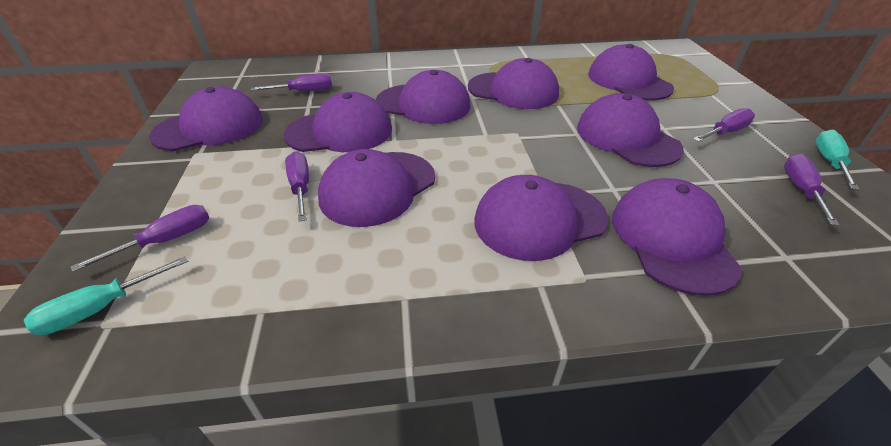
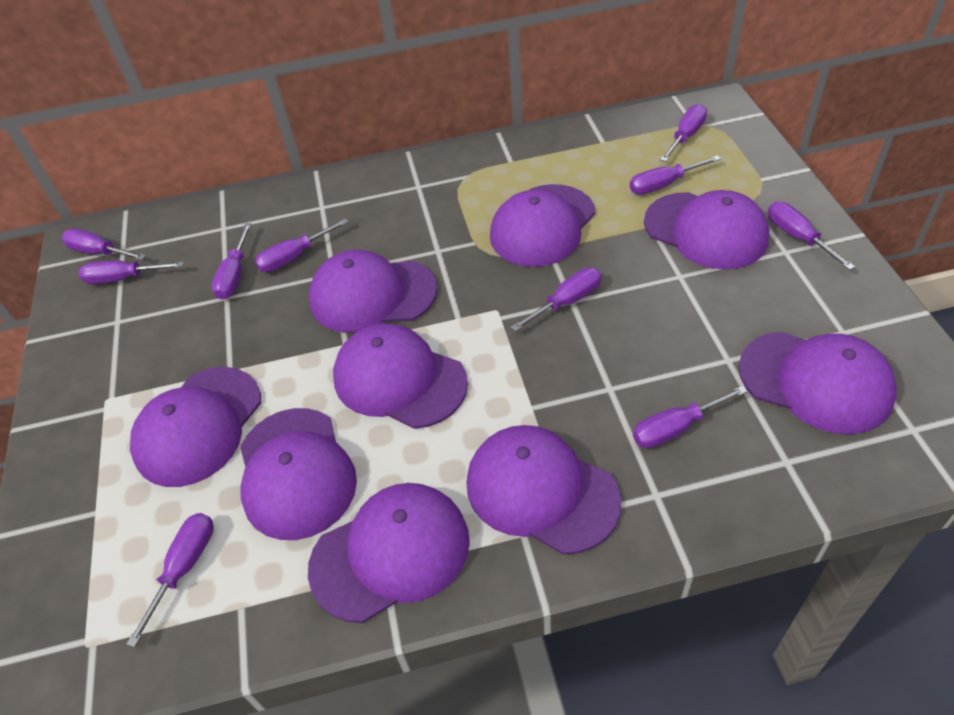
purple screwdriver: [70,205,209,272] [251,73,332,91] [285,152,309,222] [693,108,755,142] [784,154,839,226] = 5 -> [62,229,146,260] [79,260,184,284] [126,513,214,647] [211,223,251,300] [255,218,349,272] [510,267,601,332] [630,156,721,195] [633,386,748,448] [660,104,707,162] [768,202,855,270] = 10
turquoise screwdriver: [24,256,189,335] [816,130,859,190] = 2 -> none = 0

